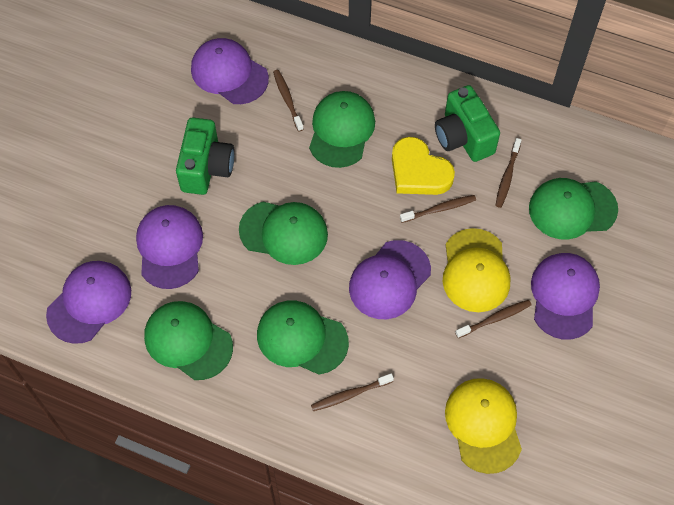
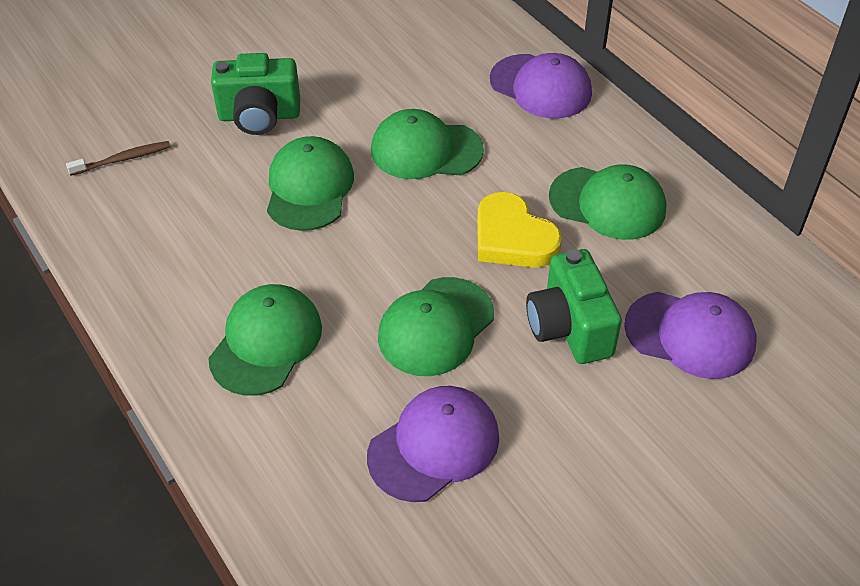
brown toothbrush: [273,70,304,132] [311,373,394,411] [400,195,476,223] [455,300,531,338] [495,138,522,208] = 5 -> [66,141,171,176] = 1
purple cap: [46,261,131,344] [136,205,203,289] [191,38,269,104] [349,240,431,319] [531,253,600,340] = 5 -> [367,386,499,502] [490,53,592,119] [624,292,757,379] = 3
yellow cap: [443,228,510,312] [445,378,522,474] = 2 -> none = 0

